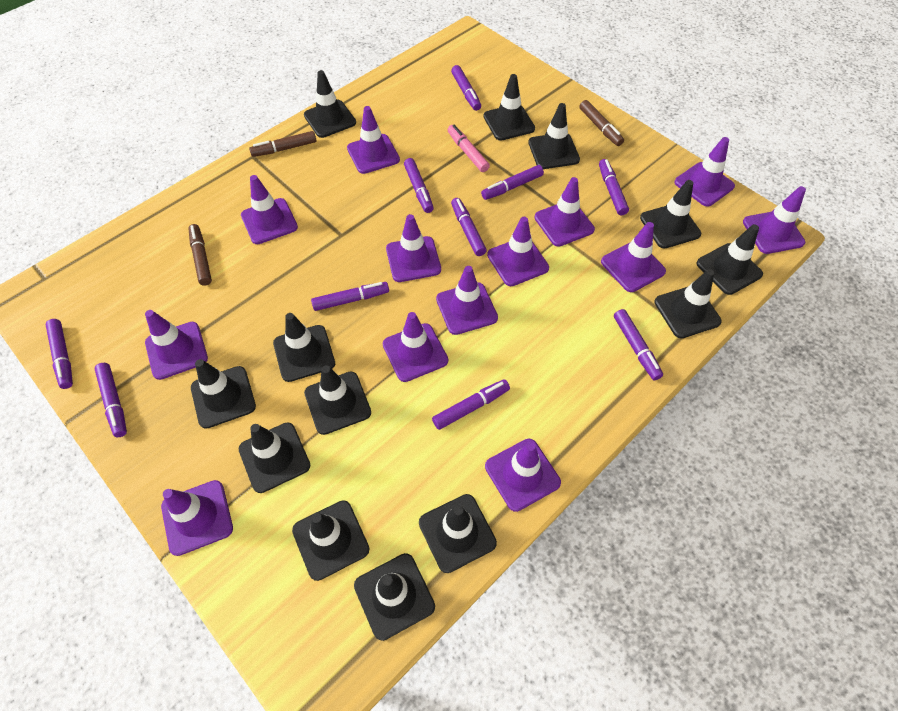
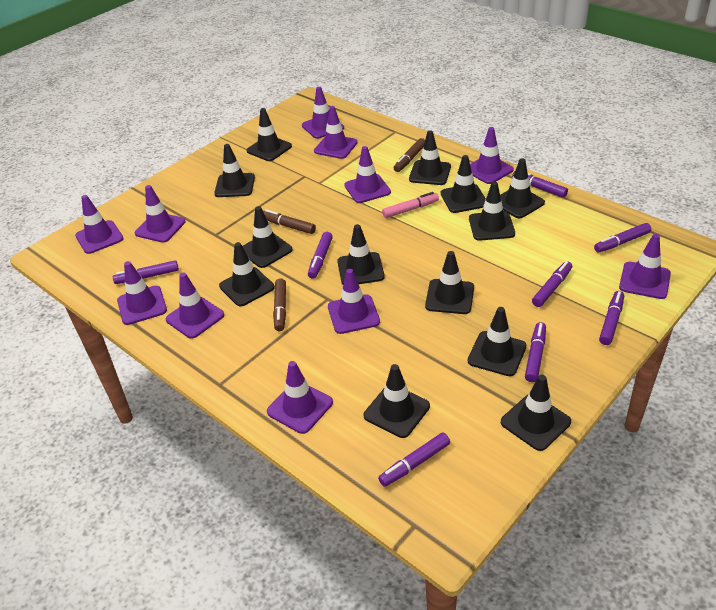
purple marker: [46,319,73,389] [95,363,127,437] [311,282,389,311] [404,158,434,213] [432,379,510,430] [451,65,481,111] [451,198,487,256] [481,165,544,200] [599,159,629,215] [614,309,663,380] = 10 -> [113,260,179,284] [308,232,333,279] [378,433,450,487] [512,171,568,198] [525,322,546,382] [532,261,572,307] [594,223,651,252] [599,291,624,345] = 8
purple traffic cone: [145,310,208,380] [161,480,233,556] [241,175,298,244] [347,106,400,174] [382,312,448,382] [386,214,441,282] [436,266,498,335] [485,439,561,512] [487,217,549,286] [534,177,595,247] [601,222,666,292] [674,137,735,207] [743,186,806,254] = 13 -> [75,195,124,254] [117,261,167,325] [135,185,186,243] [166,273,224,339] [267,361,333,434] [302,87,344,139] [314,106,358,159] [328,269,380,334] [344,146,391,203] [470,127,514,184] [619,234,671,299] = 11

